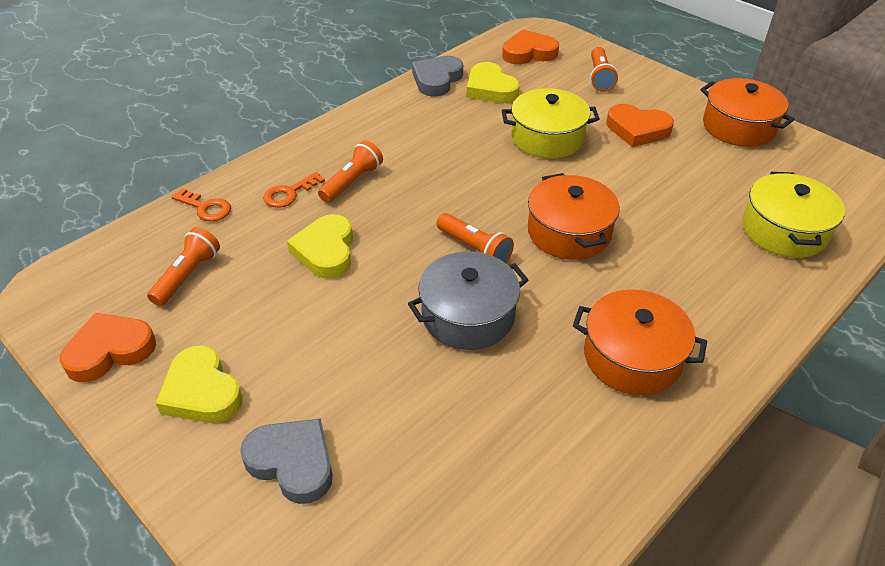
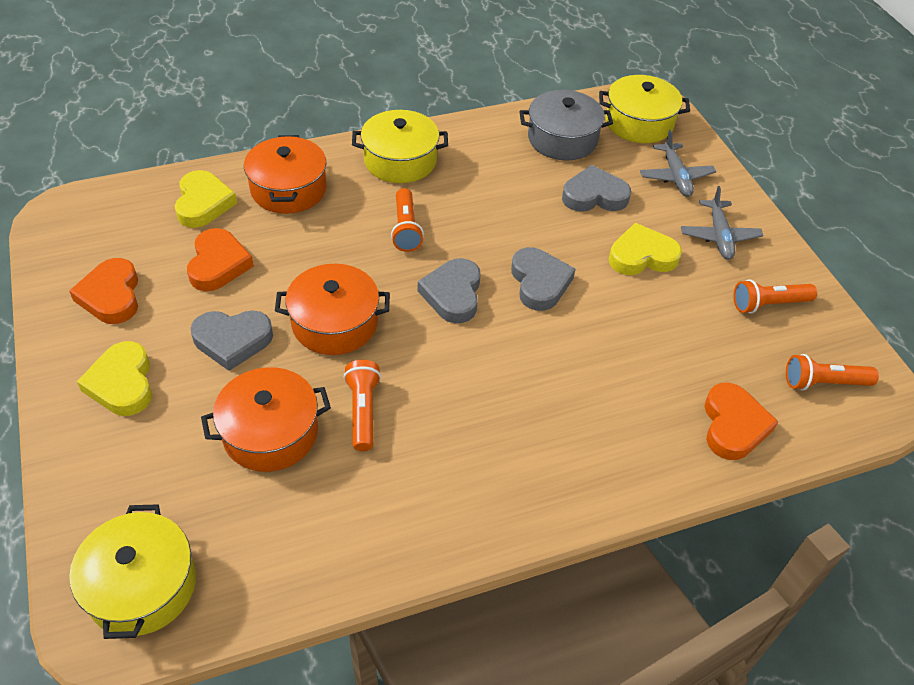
grey heart: [240,418,333,504] [412,56,463,97] = 2 -> [190,310,273,371] [418,258,481,323] [511,247,575,311] [562,165,631,212] = 4
grey plane: none = 0 -> [640,130,716,197] [681,186,763,260] = 2
orange key: [172,188,231,221] [263,172,325,208] = 2 -> none = 0
yellow pot: [502,88,600,159] [742,172,845,258] = 2 -> [69,504,196,639] [352,110,448,183] [599,75,690,143] = 3

